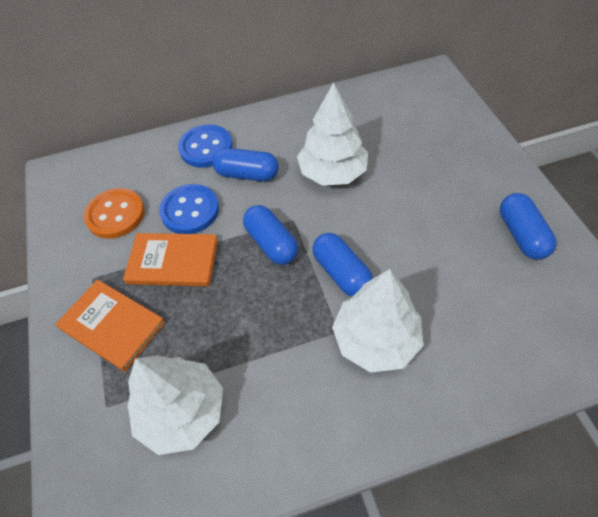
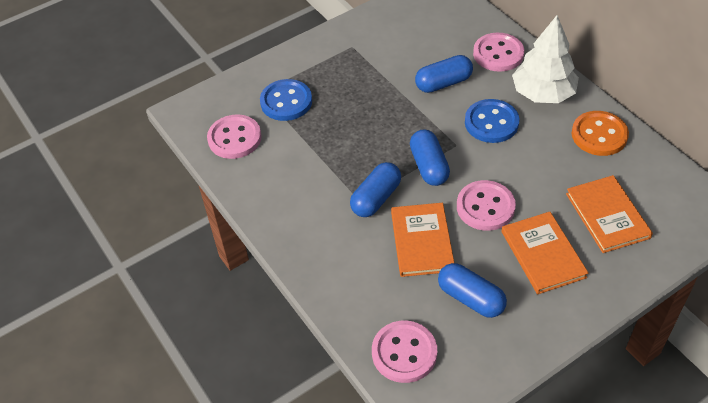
orange book: [56,279,165,372] [123,233,218,286] = 2 -> [391,203,454,277] [502,212,589,294] [566,175,653,253] = 3
pink button: none = 0 -> [207,114,262,159] [372,321,437,383] [457,180,516,231] [473,33,524,72] = 4
white tree: [127,355,223,455] [297,82,368,186] [332,269,423,373] = 3 -> [512,15,579,103] = 1

